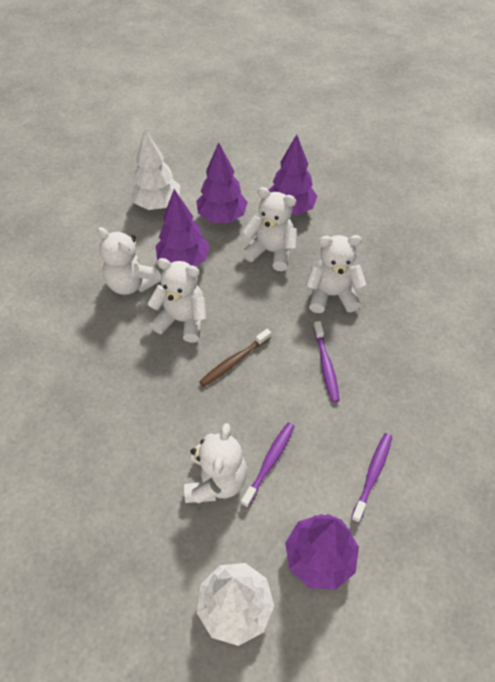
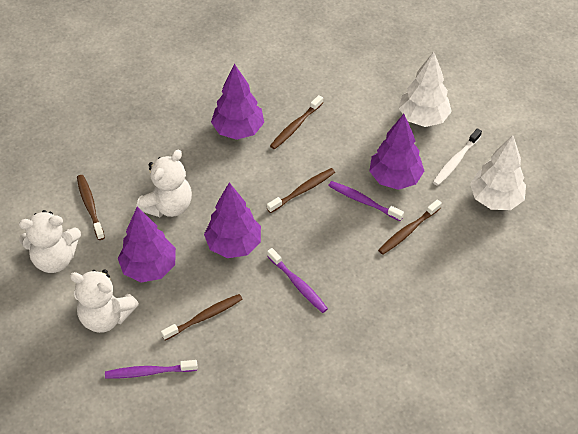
brown toothbrush: [199,329,271,387] = 1 -> [77,175,105,240] [161,294,243,340] [267,168,335,213] [270,95,323,150] [378,200,442,255] = 5
white teddy bear: [97,227,161,295] [148,258,207,343] [184,423,247,504] [242,187,297,271] [306,235,366,313] = 5 -> [19,210,81,273] [70,269,139,333] [136,150,192,217] = 3
white toothbrush: none = 0 -> [433,128,482,186] = 1

